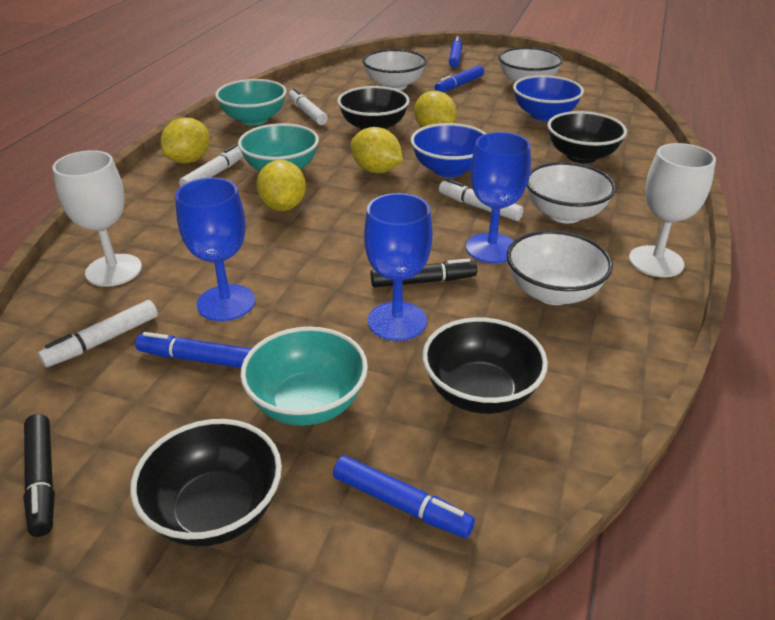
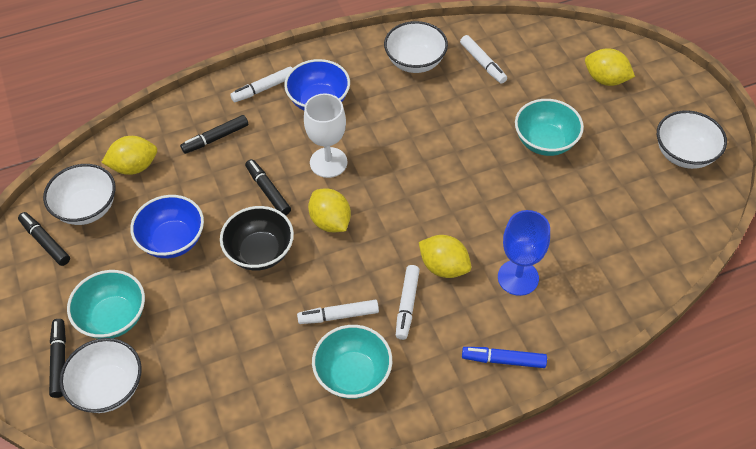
black bowl: [130,419,282,546] [337,86,410,130] [422,317,548,414] [547,111,627,163] = 4 -> [220,206,294,270] = 1
black marker: [23,414,55,537] [371,259,477,288] = 2 -> [18,212,70,266] [49,319,66,398] [180,115,248,154] [245,159,291,216] = 4
blue goblet: [175,178,255,321] [364,193,433,341] [466,132,531,263] = 3 -> [498,210,550,296] = 1
blue marker: [135,332,252,368] [333,455,475,538] [435,65,484,92] [449,36,462,68] = 4 -> [462,347,547,368] = 1
white goblet: [52,150,142,287] [629,143,716,277] = 2 -> [304,93,347,178] = 1

